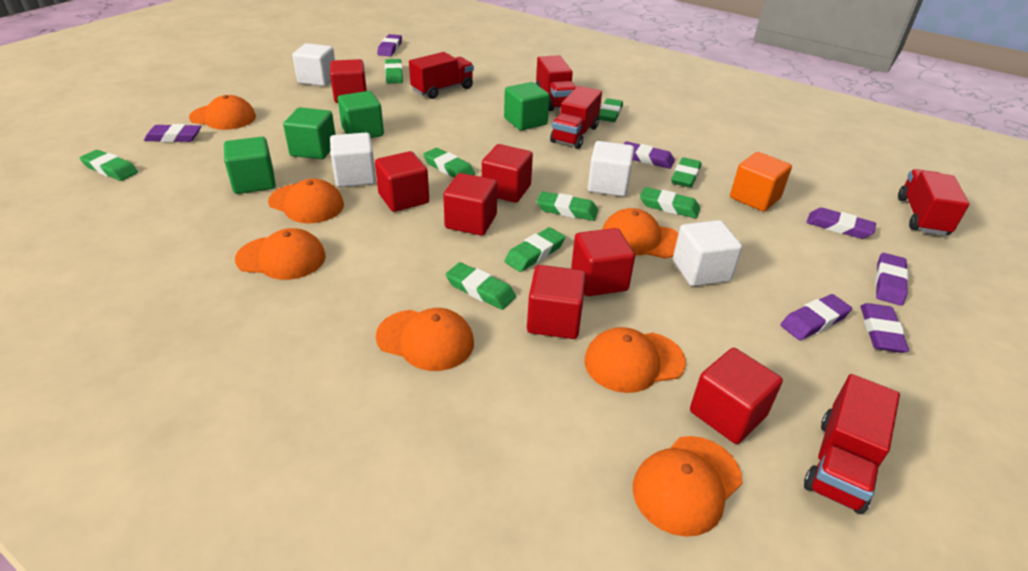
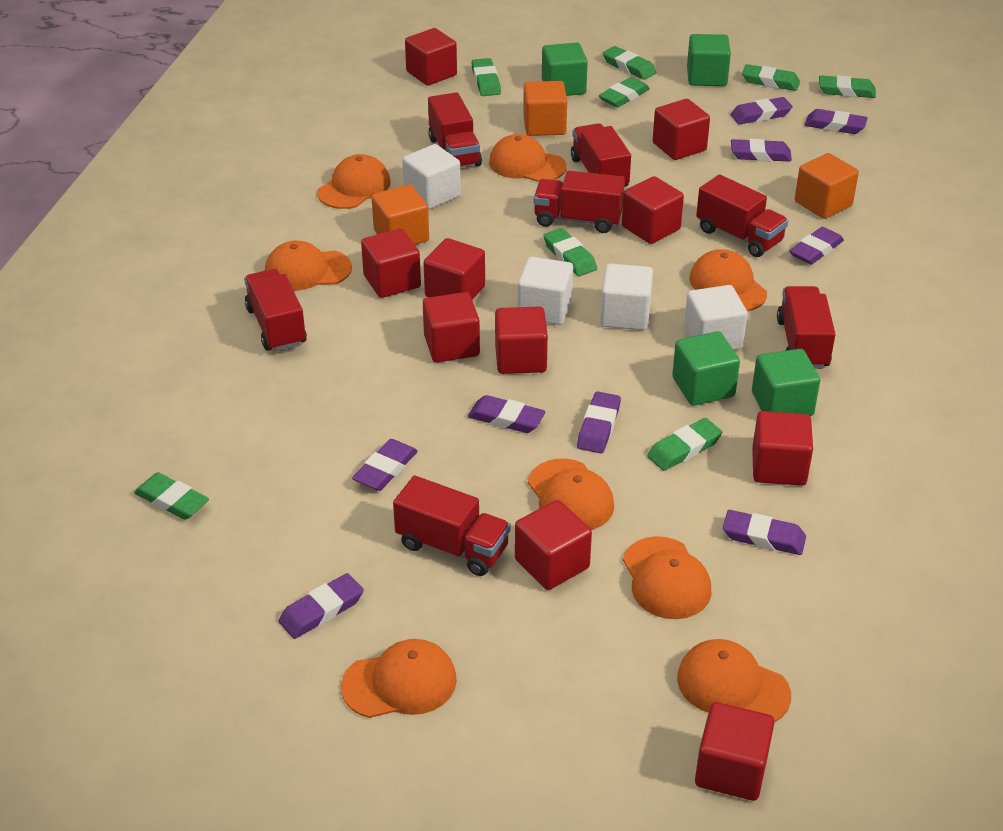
green eraser: [80,150,138,181] [385,59,403,84] [423,148,475,178] [446,262,516,310] [504,227,565,272] [537,191,598,221] [599,98,623,122] [640,187,700,218] [671,157,701,188] = 9 -> [134,472,209,520] [472,58,501,96] [543,228,597,276] [599,77,650,107] [603,46,656,80] [647,418,722,471] [742,64,800,91] [819,75,876,98] = 8
orange cap: [189,95,256,130] [235,228,326,280] [268,179,344,223] [376,308,474,371] [584,327,686,393] [602,208,679,259] [633,436,742,537] = 7 -> [265,241,352,291] [317,154,390,209] [341,639,457,718] [489,134,566,182] [528,459,614,530] [623,536,711,619] [677,639,791,722] [689,249,767,311] = 8
orange cube: [730,152,792,212] = 1 -> [372,185,429,245] [523,81,567,136] [795,153,859,219] = 3
purple eraser: [144,124,202,142] [377,34,402,56] [624,141,675,169] [781,294,852,340] [807,208,876,239] [860,303,909,353] [875,253,909,306] = 7 -> [279,573,364,639] [352,439,418,491] [468,395,546,433] [577,391,621,453] [723,510,806,555] [731,97,793,124] [731,139,792,162] [789,227,844,265] [804,109,868,134] = 9
red cube: [330,59,367,103] [375,151,429,212] [443,173,497,235] [482,144,533,203] [527,265,586,339] [571,228,635,296] [690,348,783,444] = 7 -> [361,229,421,298] [405,28,457,86] [423,238,485,300] [423,292,480,362] [495,307,548,374] [515,500,592,590] [622,176,684,244] [653,99,710,160] [695,702,775,801] [752,411,813,486] = 10
red truck: [409,52,474,99] [536,55,576,111] [550,86,602,149] [804,374,900,514] [898,169,970,236] = 5 -> [244,269,307,351] [393,475,510,576] [428,92,482,168] [534,171,625,233] [571,123,631,188] [696,174,788,257] [777,286,836,369] = 7

